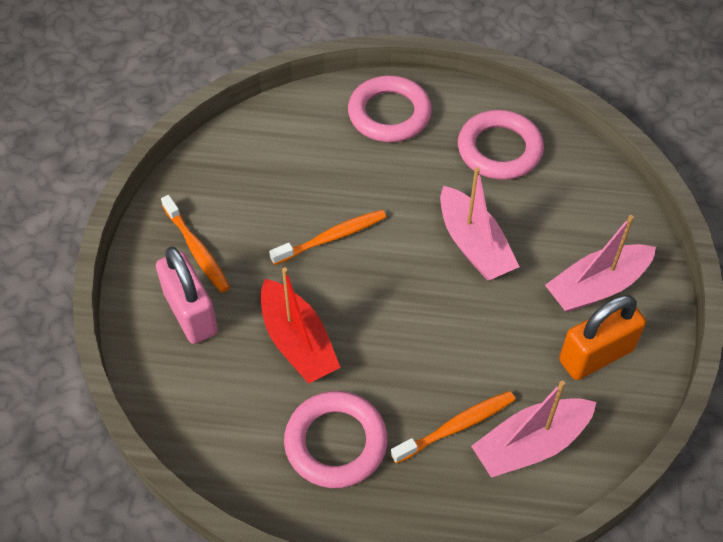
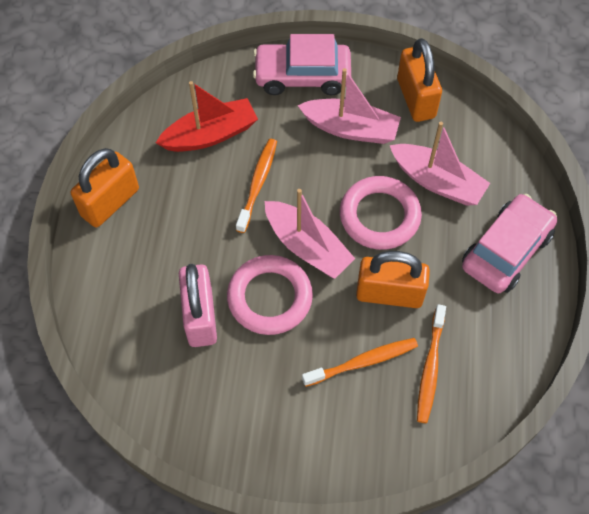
orange padlock: [559,295,646,380] = 1 -> [71,148,139,227] [356,251,430,308] [397,38,442,122] = 3
pink car: none = 0 -> [253,34,351,96] [462,194,557,293] = 2
pink ring: [284,391,388,488] [348,76,432,142] [458,110,544,180] = 3 -> [227,255,313,335] [340,176,422,250] = 2

